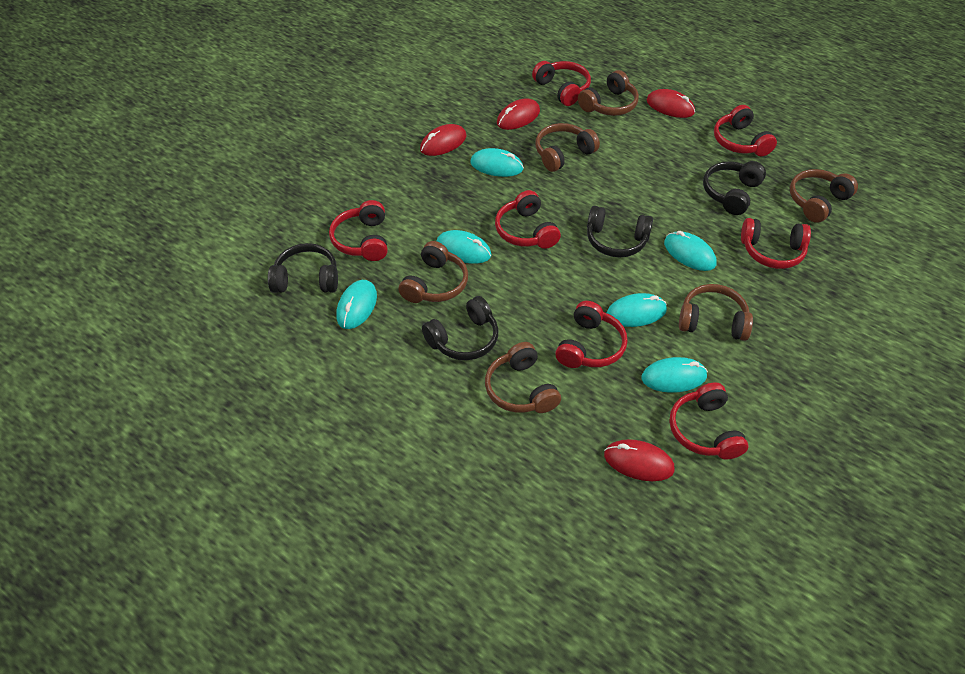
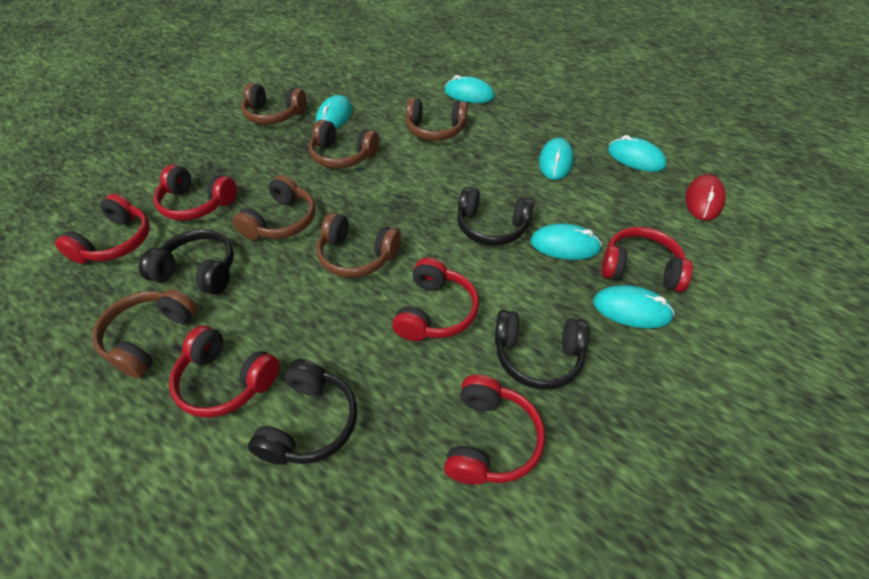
red headphones: [329,200,388,261] [495,190,561,249] [532,61,591,106] [555,301,628,368] [669,382,748,460] [714,105,777,156] [741,218,811,269] = 7 -> [55,194,150,264] [154,165,237,221] [169,326,279,418] [392,258,479,341] [444,375,545,485] [601,227,693,292] = 6
red mouse: [420,124,466,156] [497,99,540,130] [604,439,675,481] [647,89,695,118] = 4 -> [685,174,726,221] = 1

